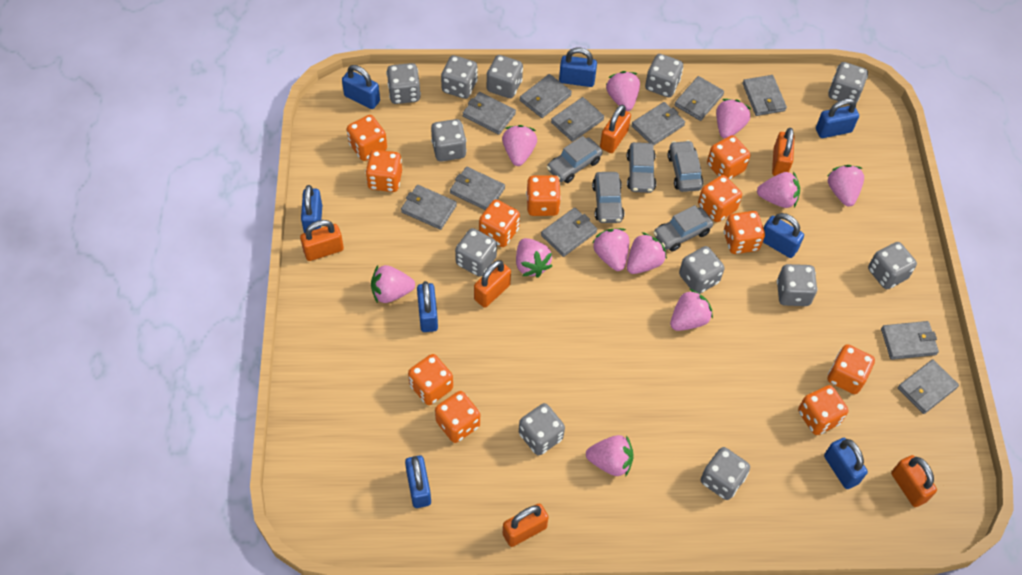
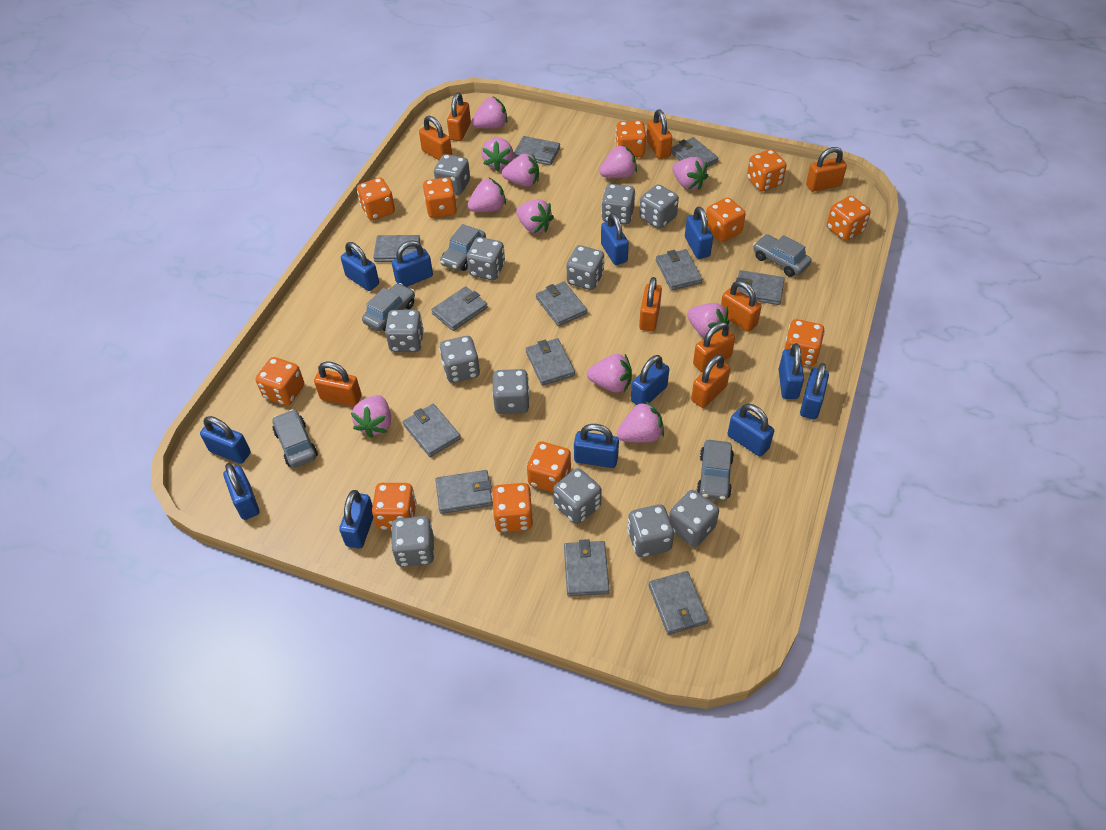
blue padlock: [301,185,322,233] [342,65,380,109] [405,455,431,508] [417,281,438,332] [559,48,597,87] [763,213,804,258] [816,98,859,138] [824,438,868,489] = 8 -> [200,416,251,464] [223,463,260,520] [339,490,373,549] [341,242,379,291] [392,240,433,287] [574,424,619,468] [601,213,629,265] [631,355,669,405] [685,207,713,259] [728,404,774,457] [779,343,804,399] [800,363,829,419] = 12
grey wallet: [401,185,457,230] [450,167,505,210] [463,92,516,135] [520,74,572,118] [541,208,597,257] [551,97,604,142] [632,102,685,146] [674,76,724,121] [743,75,787,116] [881,321,939,360] [898,359,959,414] = 11 -> [373,235,420,262] [403,404,461,457] [431,286,488,331] [435,470,493,514] [513,136,560,165] [526,338,575,386] [536,282,587,326] [564,539,609,596] [648,571,708,635] [656,249,702,290] [671,137,719,167] [736,270,785,305] = 12
orange padlock: [300,220,344,261] [474,260,511,308] [503,504,549,547] [600,104,631,153] [772,128,794,176] [891,455,937,507] = 6 -> [314,361,361,406] [419,116,452,160] [447,92,471,141] [639,277,662,331] [646,110,672,159] [691,355,730,408] [693,322,735,372] [721,281,762,332] [806,147,847,192] = 9

